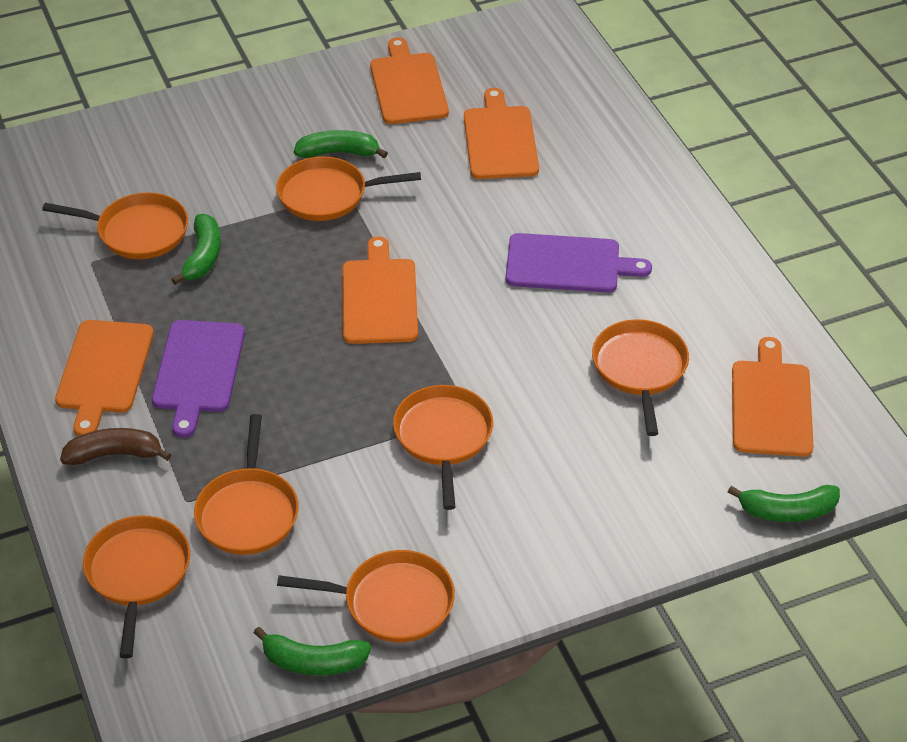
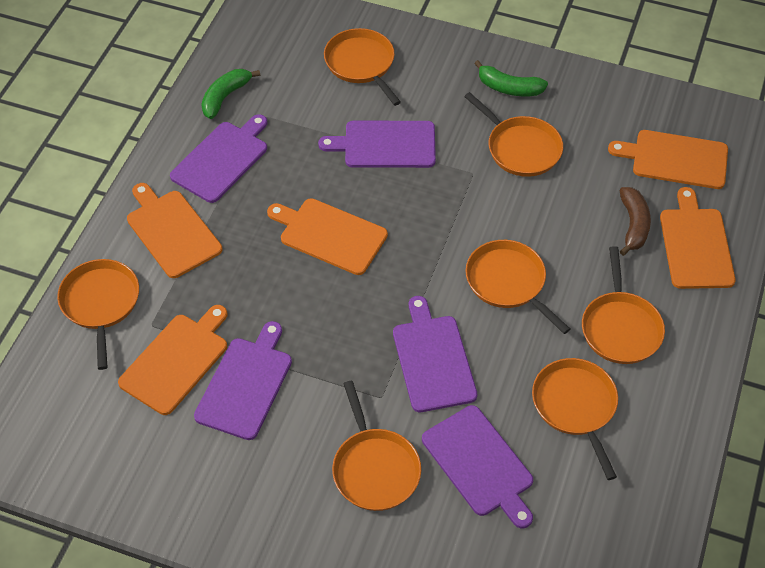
green banana: [171,214,221,285] [253,627,371,675] [294,130,388,158] [728,485,840,522] = 4 -> [201,69,260,119] [474,60,548,96] = 2
purple cutting board: [152,320,245,438] [506,233,652,293] = 2 -> [170,114,267,203] [194,321,292,440] [318,121,436,168] [393,296,477,412] [422,405,533,528] = 5

